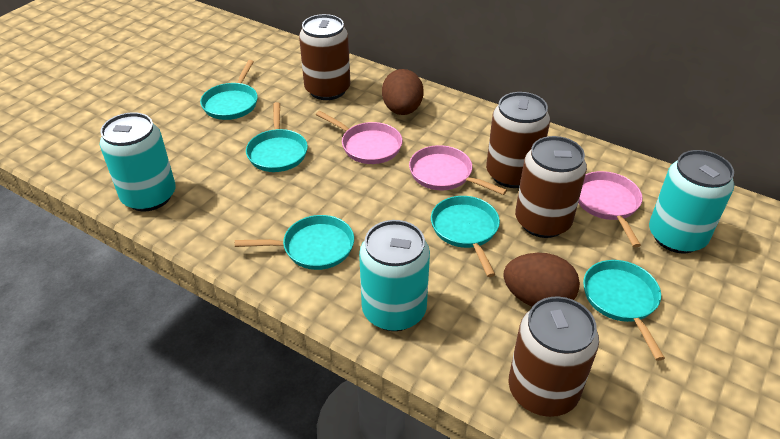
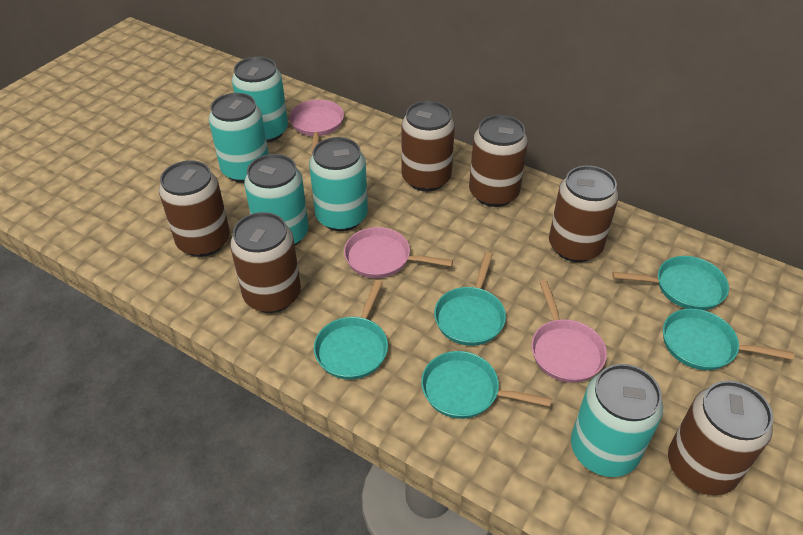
brown can: [299,14,350,100] [486,92,550,188] [509,297,599,417] [515,136,587,238] = 4 -> [159,160,230,257] [230,212,301,313] [402,101,455,192] [469,115,528,207] [549,166,619,262] [668,381,773,495] = 6
brown egg: [382,69,424,115] [503,253,580,307] = 2 -> none = 0
turquoise can: [100,112,176,211] [359,220,430,331] [649,150,734,253] = 3 -> [209,93,269,183] [232,57,288,142] [244,154,309,245] [309,137,368,231] [571,364,663,477] = 5

